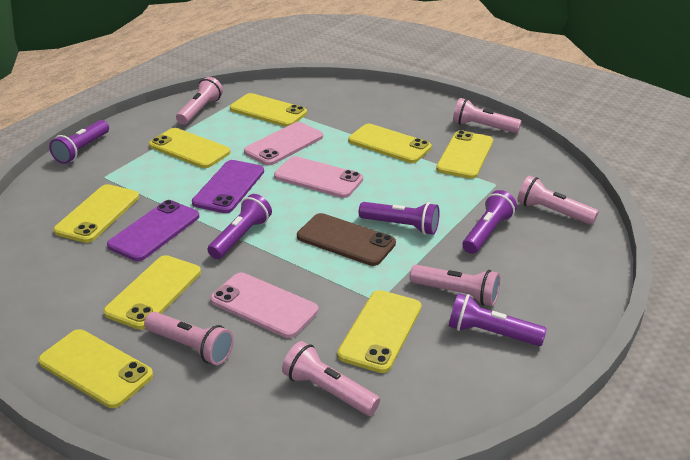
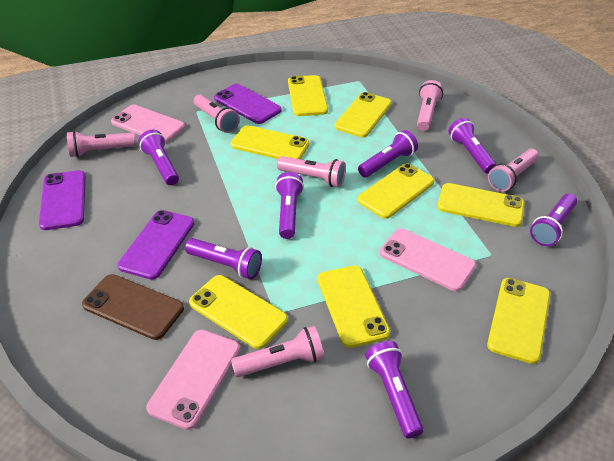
purple flashlight: [49,120,109,164] [207,194,272,259] [359,202,440,235] [449,293,547,346] [462,190,517,254] = 5 -> [138,130,179,185] [185,238,262,279] [275,172,304,239] [358,130,418,177] [365,341,424,438] [448,118,496,174] [530,194,577,246] = 7
purple phone: [107,200,199,261] [192,160,264,213] = 2 -> [39,170,86,230] [117,210,194,279] [214,84,282,124] = 3

